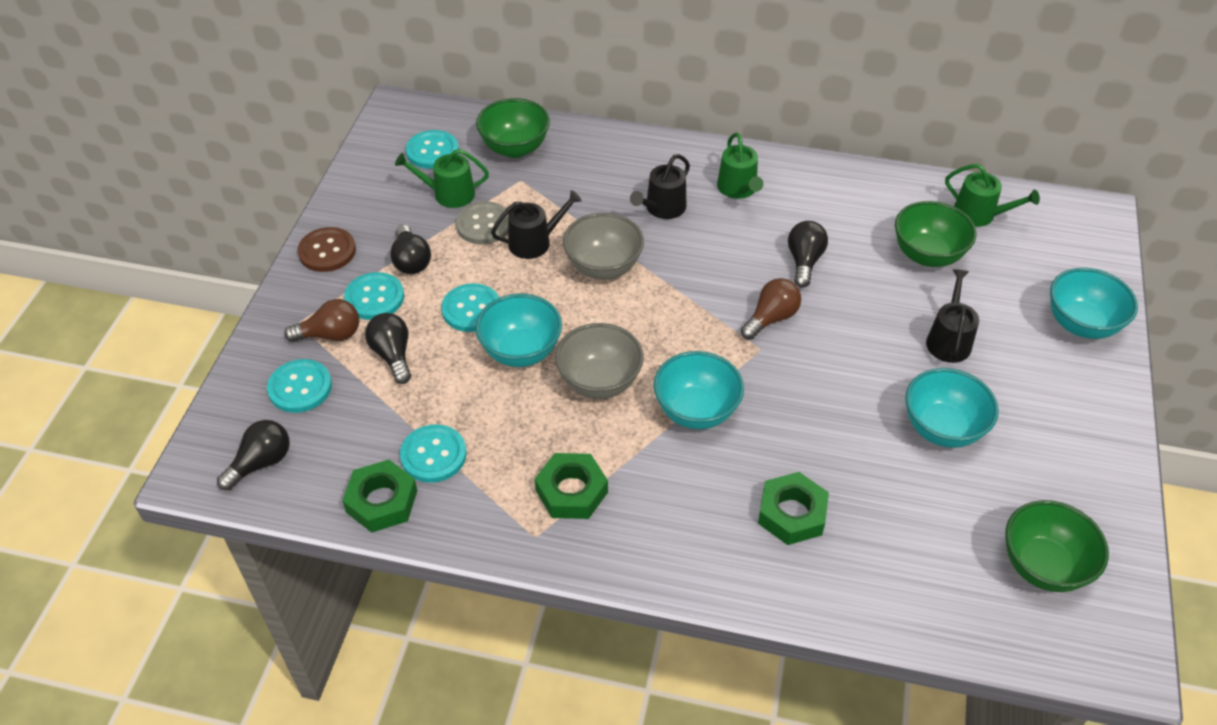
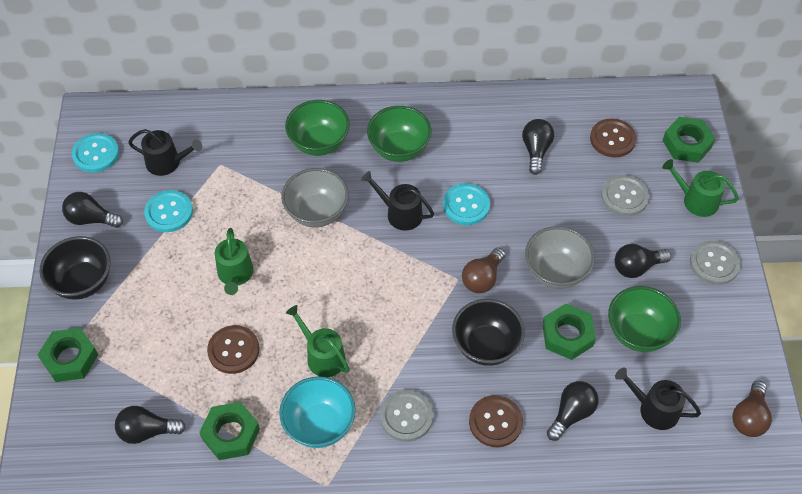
black bowl: none = 0 -> [39,236,110,299] [452,299,525,366] = 2
black light bulb: [217,420,290,490] [365,313,411,384] [390,225,431,274] [788,221,828,288] = 4 -> [62,192,123,228] [115,406,186,444] [522,119,554,175] [547,381,599,441] [614,244,671,278] = 5
brown button: [297,227,356,272] = 1 -> [207,325,260,374] [469,395,523,448] [590,118,636,158] = 3
green nut: [342,460,417,533] [535,453,608,519] [758,472,829,545] = 3 -> [38,328,98,382] [199,402,260,460] [542,304,596,360] [662,117,715,163] = 4
grey button: [456,201,509,244] = 1 -> [380,390,433,442] [601,175,649,216] [690,240,741,285] = 3
turquoise bowl: [475,294,562,367] [654,351,744,429] [905,368,999,448] [1050,268,1138,339] = 4 -> [279,376,356,448] = 1
turquoise button: [267,359,332,413] [344,272,404,320] [400,424,466,483] [406,130,459,169] [441,283,499,332] = 5 -> [72,133,119,173] [144,190,193,232] [443,183,490,225] = 3

